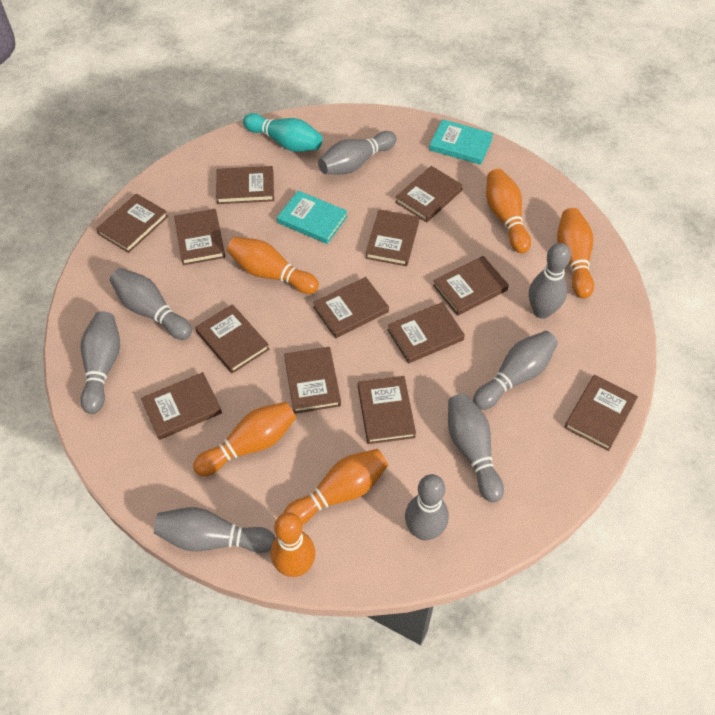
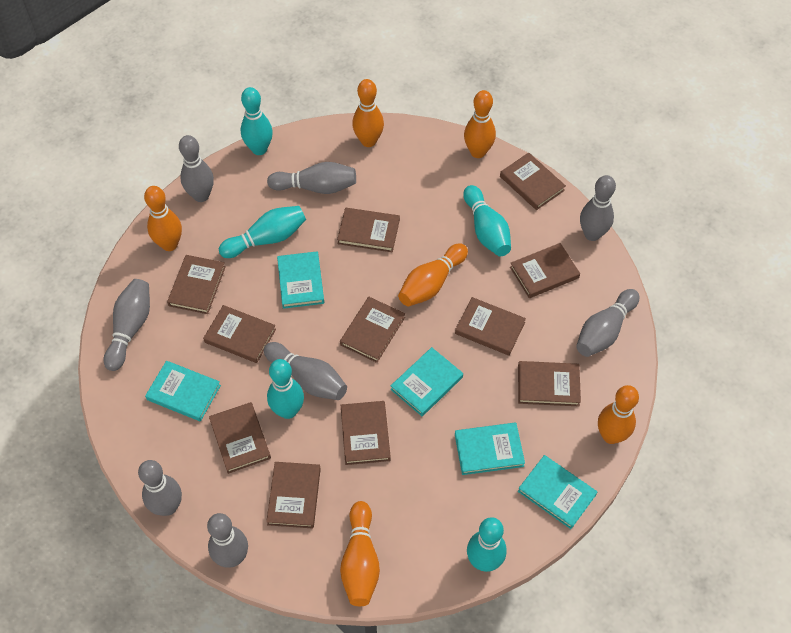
brown book: [96,194,168,253] [141,372,222,440] [174,209,225,265] [195,304,269,374] [216,166,274,204] [284,347,341,414] [313,277,389,339] [358,376,416,444] [365,210,419,266] [387,302,465,363] [395,166,463,222] [433,256,509,316] [564,375,638,451] = 13 -> [167,255,226,314] [203,305,276,363] [209,402,271,474] [266,462,321,529] [337,208,400,252] [340,297,405,363] [341,401,391,465] [455,297,526,356] [500,153,566,210] [510,243,580,298] [518,361,581,406] = 11
turquoise book: [277,191,348,244] [429,119,494,165] = 2 -> [145,361,221,421] [277,251,324,309] [390,347,463,416] [455,423,525,475] [518,455,597,529] = 5
turquoise bowling pin: [243,113,323,152] = 1 -> [219,206,306,258] [241,87,273,155] [267,359,304,419] [463,185,511,256] [467,517,507,572] = 5

